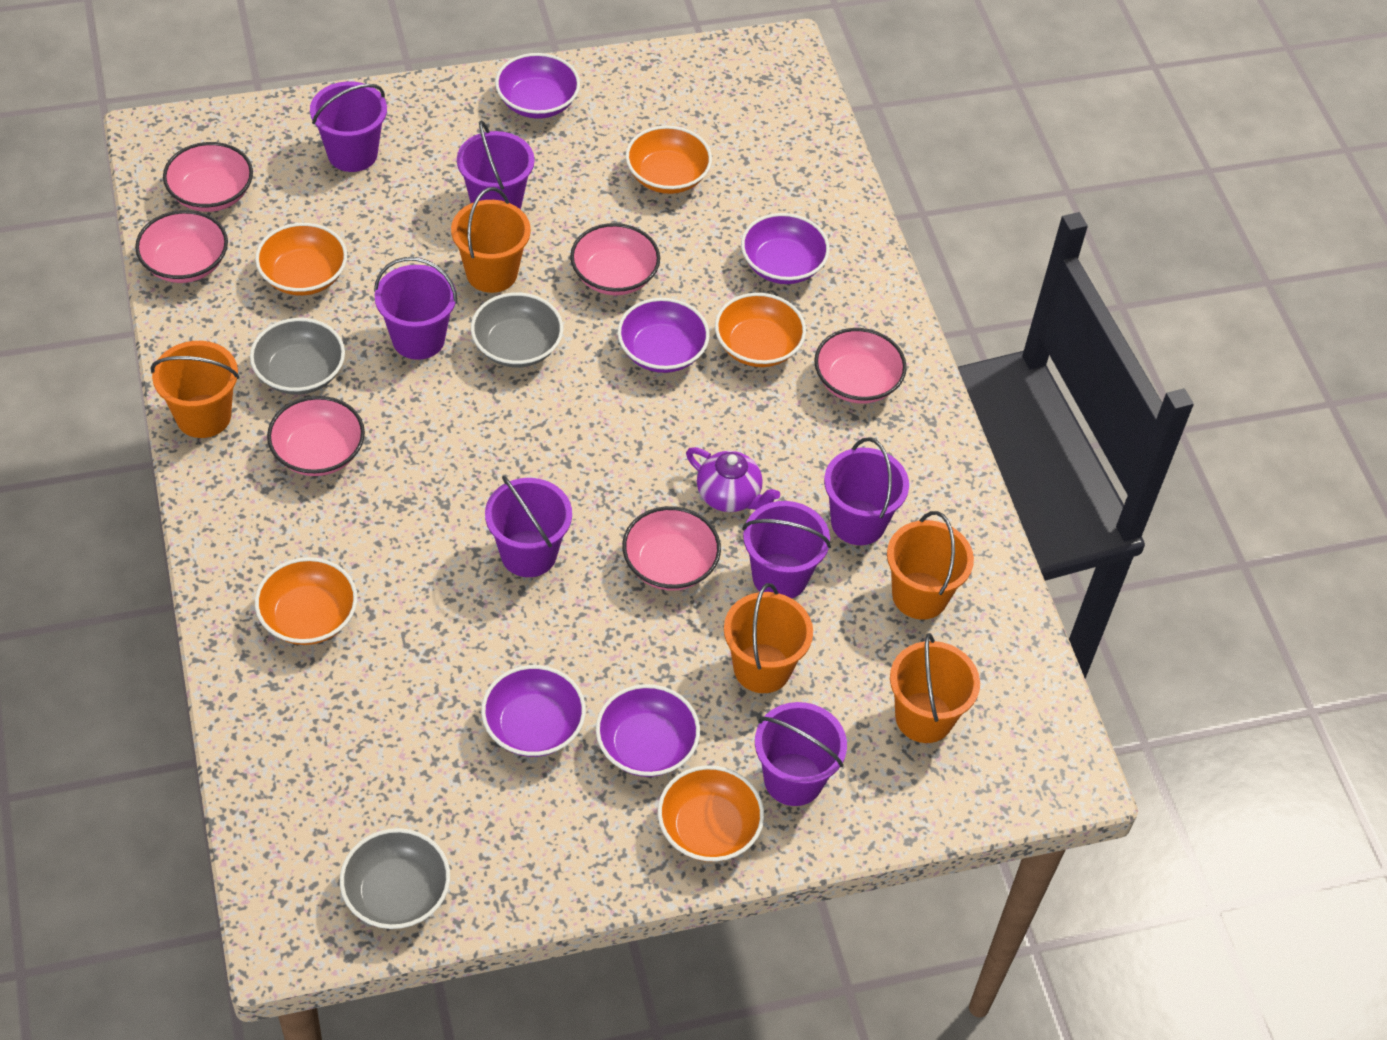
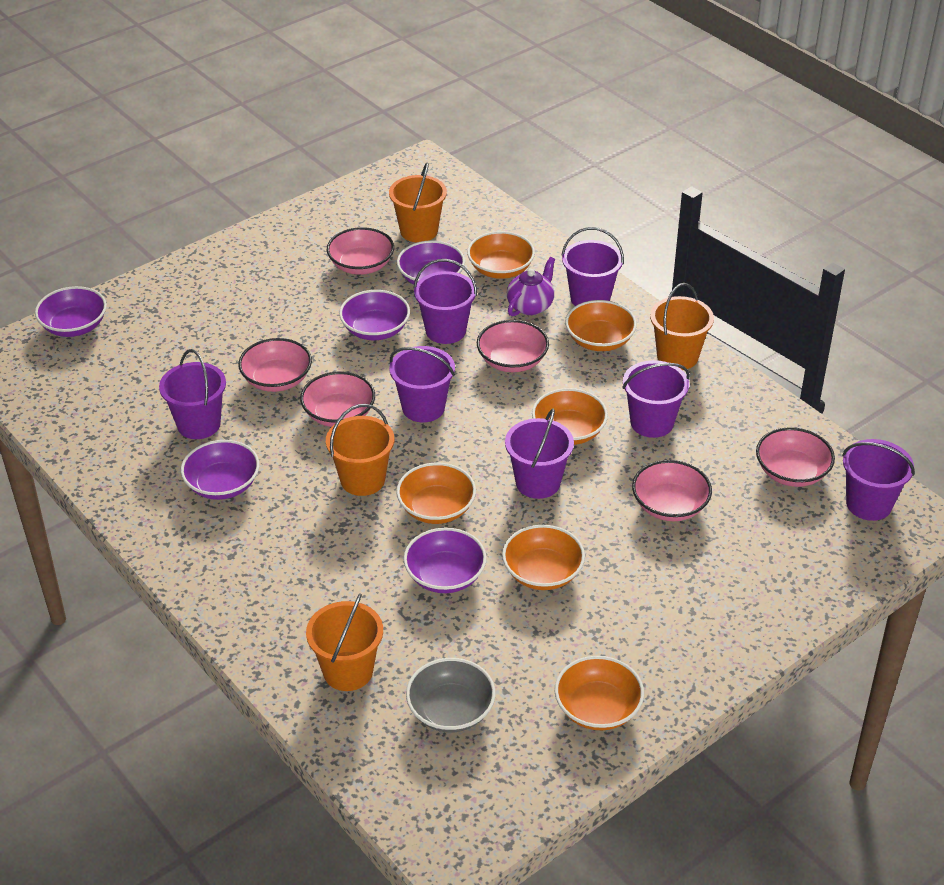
grey bowl: [250,318,345,395] [340,828,450,929] [471,292,563,368] = 3 -> [406,658,496,732] = 1
orange bowl: [255,223,347,295] [255,557,357,645] [626,126,712,194] [658,765,764,862] [715,293,806,367] = 5 -> [396,463,476,524] [467,231,535,279] [502,525,585,590] [532,388,608,445] [555,656,644,730] [565,300,637,351] = 6
orange bucket: [151,341,239,438] [451,187,531,293] [724,583,813,693] [887,511,974,620] [890,633,980,743] = 5 -> [306,594,383,691] [326,404,394,496] [389,162,447,242] [650,283,714,370] = 4

